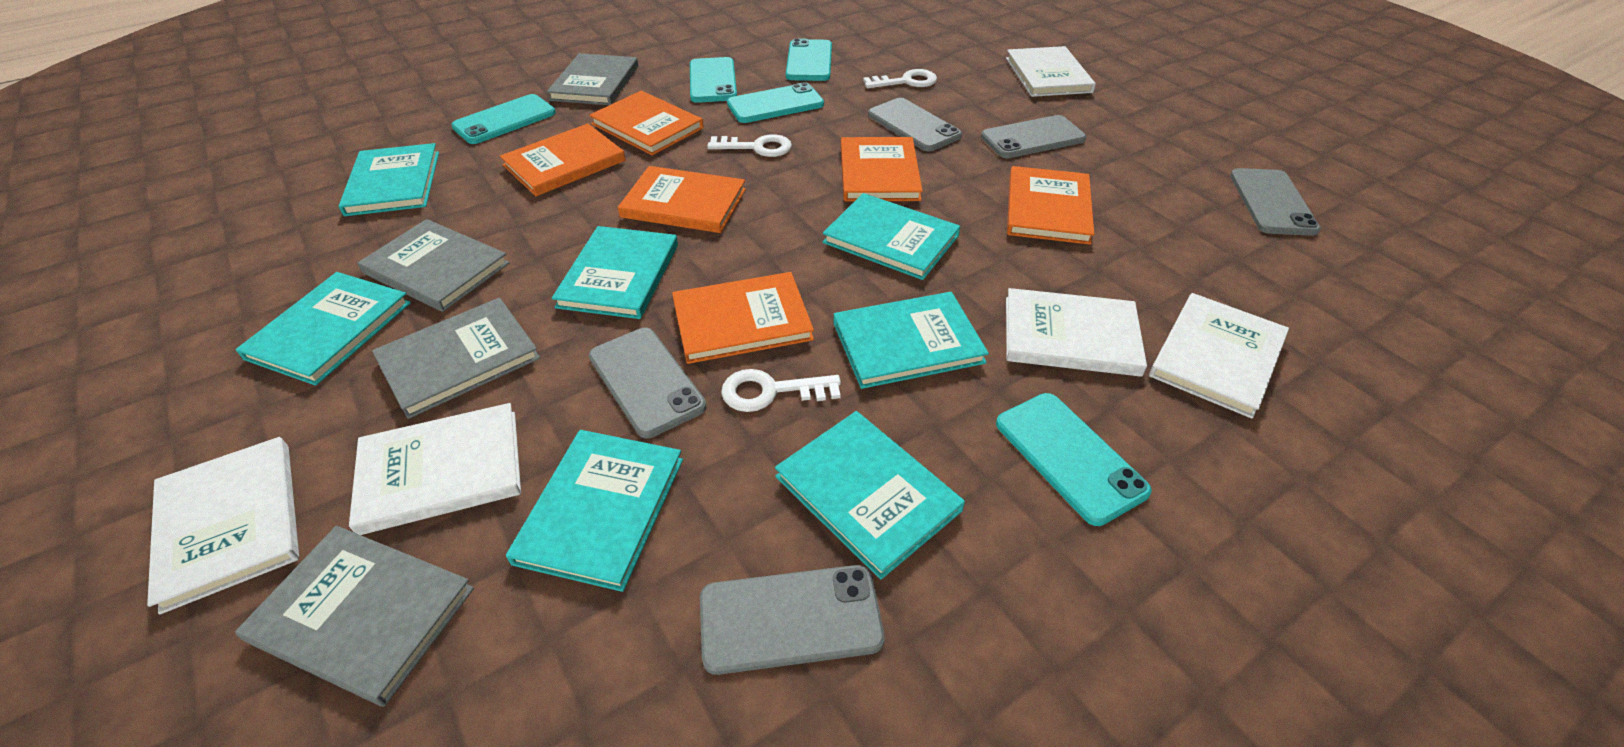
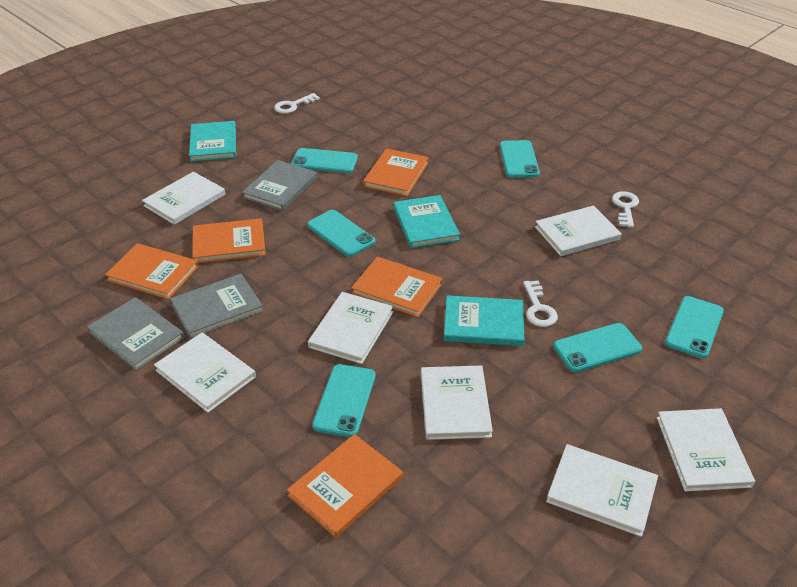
grey book: [235,526,474,706] [357,219,509,312] [372,298,540,419] [547,53,638,105] = 4 -> [87,297,184,371] [170,274,263,339] [242,160,317,211] = 3
grey phone: [589,328,707,438] [700,565,885,675] [868,98,962,151] [981,115,1086,158] [1230,168,1321,236] = 5 -> none = 0
orange book: [500,124,626,196] [589,91,704,155] [618,166,746,233] [672,272,814,364] [841,137,923,201] [1007,166,1094,245] = 6 -> [105,243,199,300] [192,218,266,263] [287,434,403,538] [351,257,442,317] [363,148,429,196] = 5
turquoise book: [236,272,411,386] [339,143,439,216] [506,430,683,592] [552,226,678,319] [775,411,965,579] [823,193,960,280] [833,292,989,389] = 7 -> [189,121,236,162] [393,195,460,248] [444,295,524,346] = 3
turquoise phone: [451,94,556,144] [690,57,737,103] [727,82,824,123] [786,38,832,81] [996,393,1152,526] = 5 -> [291,148,358,173] [307,210,375,257] [312,364,376,437] [500,140,540,178] [553,323,642,372] [665,296,724,358] = 6
white book: [147,437,299,614] [349,403,521,535] [1006,46,1096,97] [1006,288,1147,377] [1149,293,1289,419] = 5 -> [142,172,225,225] [154,332,256,413] [308,292,393,364] [421,366,493,440] [535,205,622,256] [546,444,658,537] [657,408,755,492] = 7

